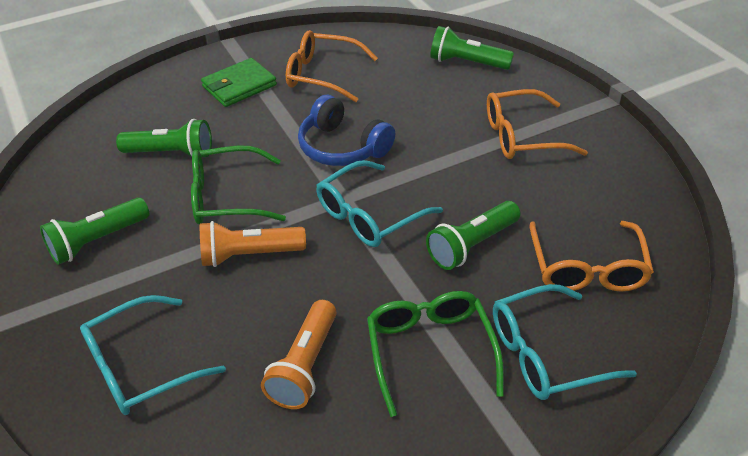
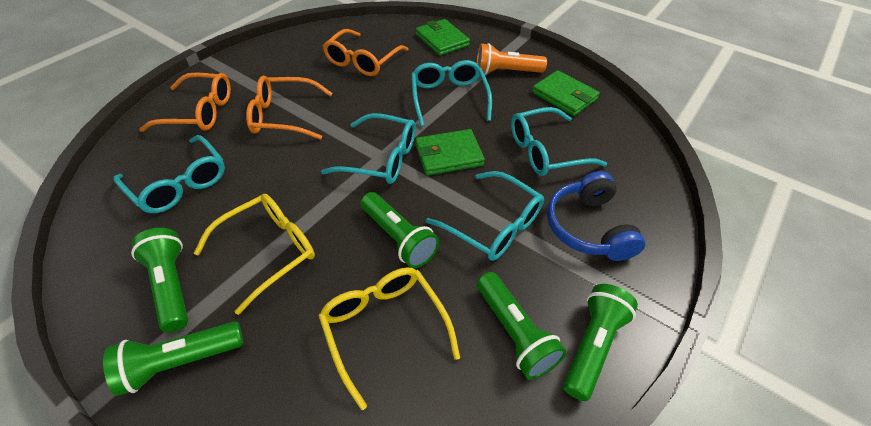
green flashlight: [40,197,150,265] [116,119,212,157] [426,201,521,270] [430,26,514,70] = 4 -> [103,321,244,396] [131,228,188,333] [361,192,439,268] [477,272,567,379] [563,284,638,401] = 5
green glasses: [191,146,286,224] [367,291,504,417] = 2 -> none = 0
green wallet: [201,58,277,107] = 1 -> [415,129,485,176] [416,19,470,56] [532,70,600,116] = 3
orange flashlight: [200,221,306,267] [261,300,337,409] = 2 -> [477,43,547,75] = 1
turquoise glasses: [80,295,226,415] [316,160,443,247] [493,284,637,400] = 3 -> [114,135,225,213] [321,113,416,184] [411,60,492,127] [426,171,544,261] [511,107,607,176] = 5
yellow glasses: none = 0 -> [194,194,315,315] [319,267,460,410] = 2

